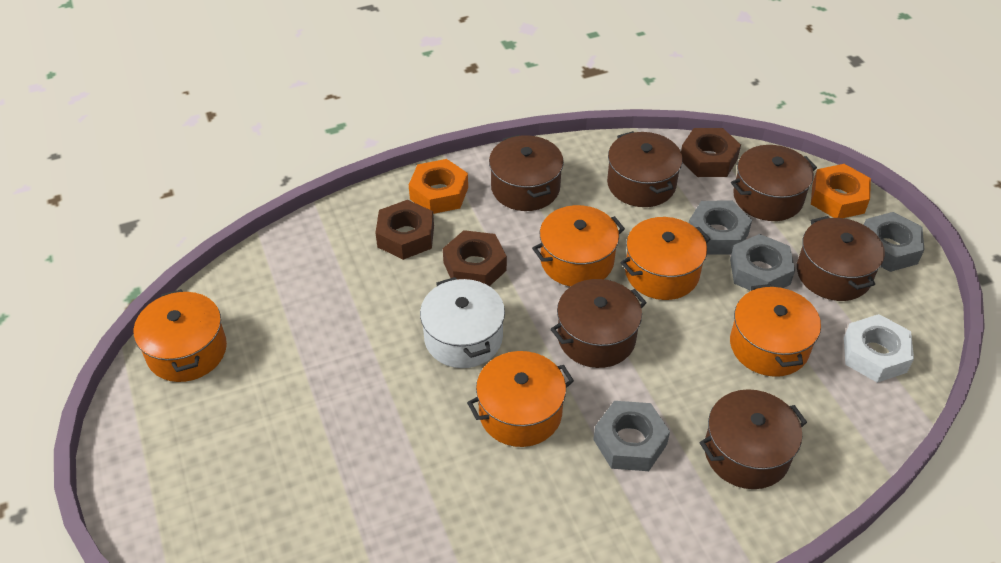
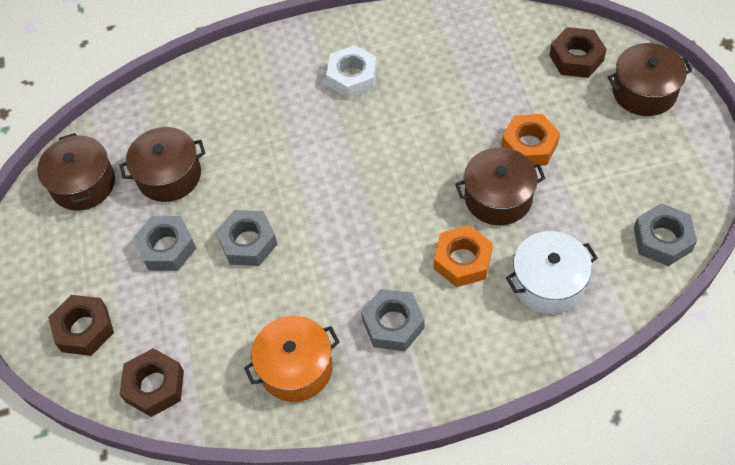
brown pot: [489,135,564,211] [551,279,647,368] [607,131,683,207] [700,389,807,489] [731,145,817,221] [797,216,885,301] = 6 -> [37,133,115,211] [119,127,205,202] [455,147,545,225] [607,43,693,116] = 4
orange pot: [134,289,227,382] [467,351,574,447] [532,205,625,287] [620,217,710,300] [730,284,821,377] = 5 -> [244,316,340,402] = 1

